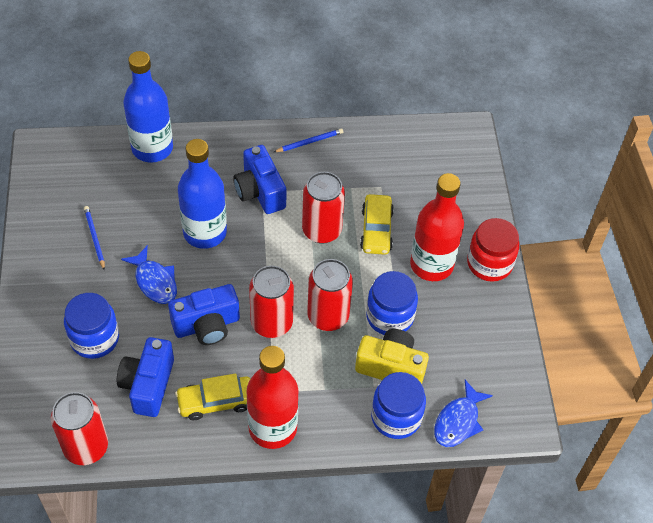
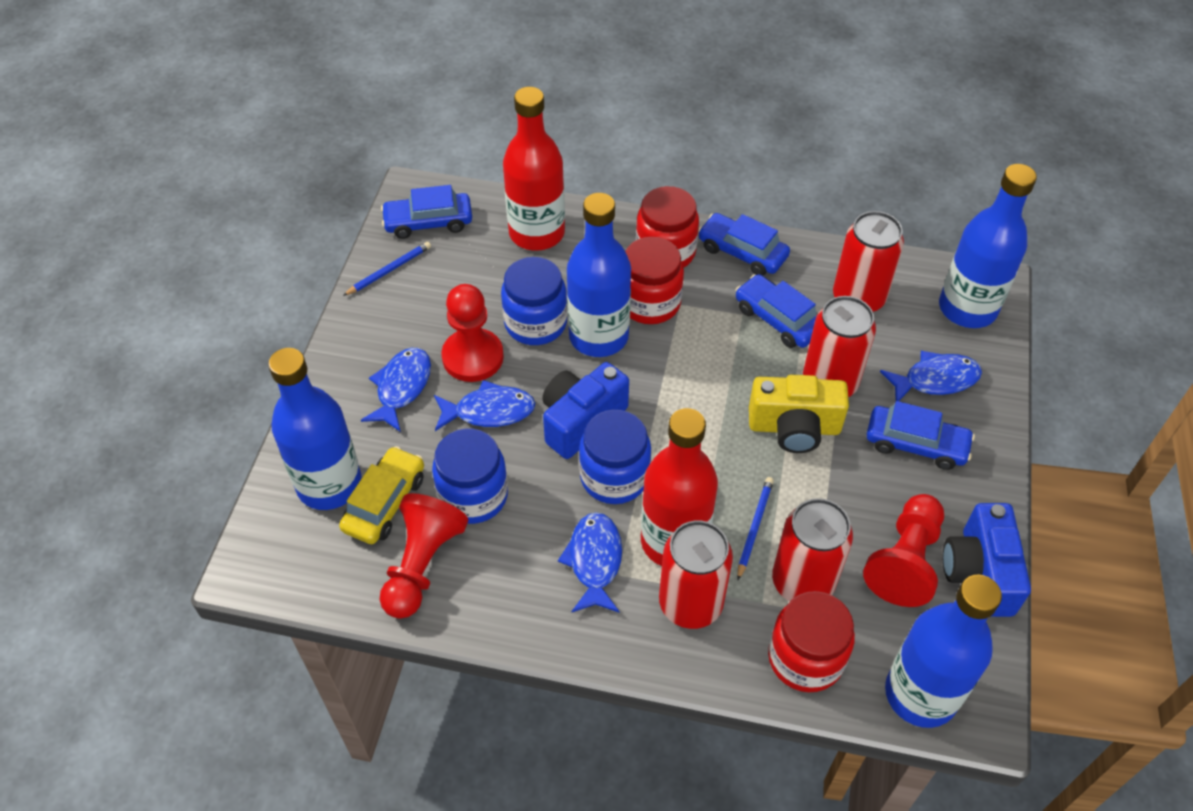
blue bottle: [123,51,173,163] [178,139,227,249] = 2 -> [268,348,362,510] [567,193,631,357] [885,575,1002,728] [939,164,1037,328] = 4
blue camera: [117,337,174,417] [168,284,240,345] [233,145,286,214] = 3 -> [542,362,629,459] [943,503,1031,617] = 2
blue car: none = 0 -> [381,185,472,239] [699,213,790,276] [735,274,817,348] [866,401,975,470] = 4
blue fish: [121,245,177,304] [434,380,493,447] = 2 -> [361,348,431,432] [434,380,535,431] [558,512,622,612] [880,351,982,401] = 4
red jar: [467,218,519,282] = 1 -> [625,237,684,324] [636,186,699,268] [768,591,855,692] = 3
red pawn: none = 0 -> [380,493,468,619] [441,284,504,382] [863,494,944,607] = 3
yellow car: [175,373,250,420] [360,194,394,255] = 2 -> [339,446,424,544] = 1

